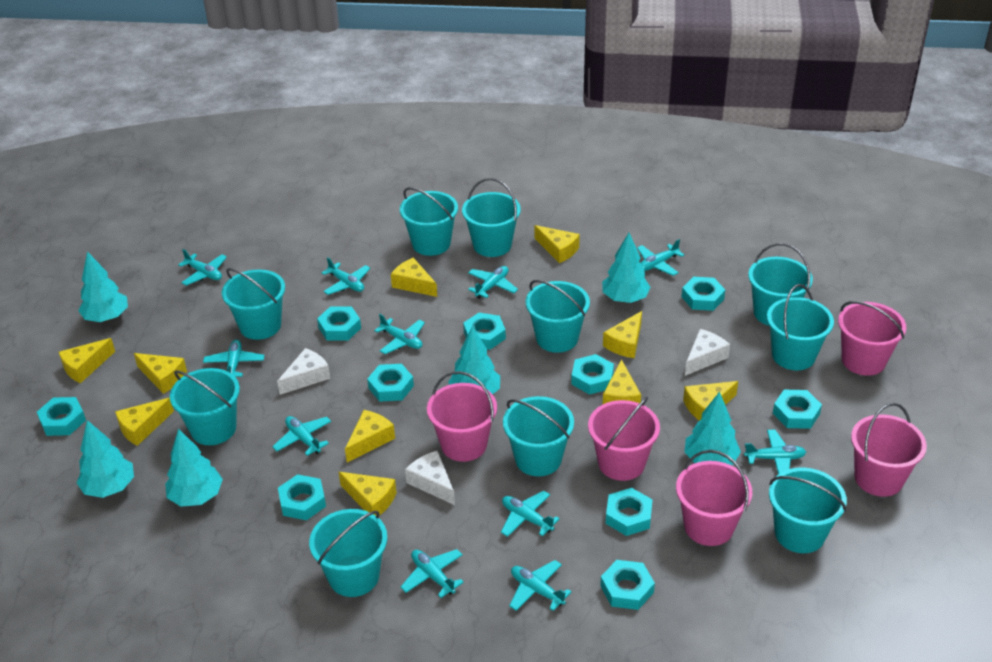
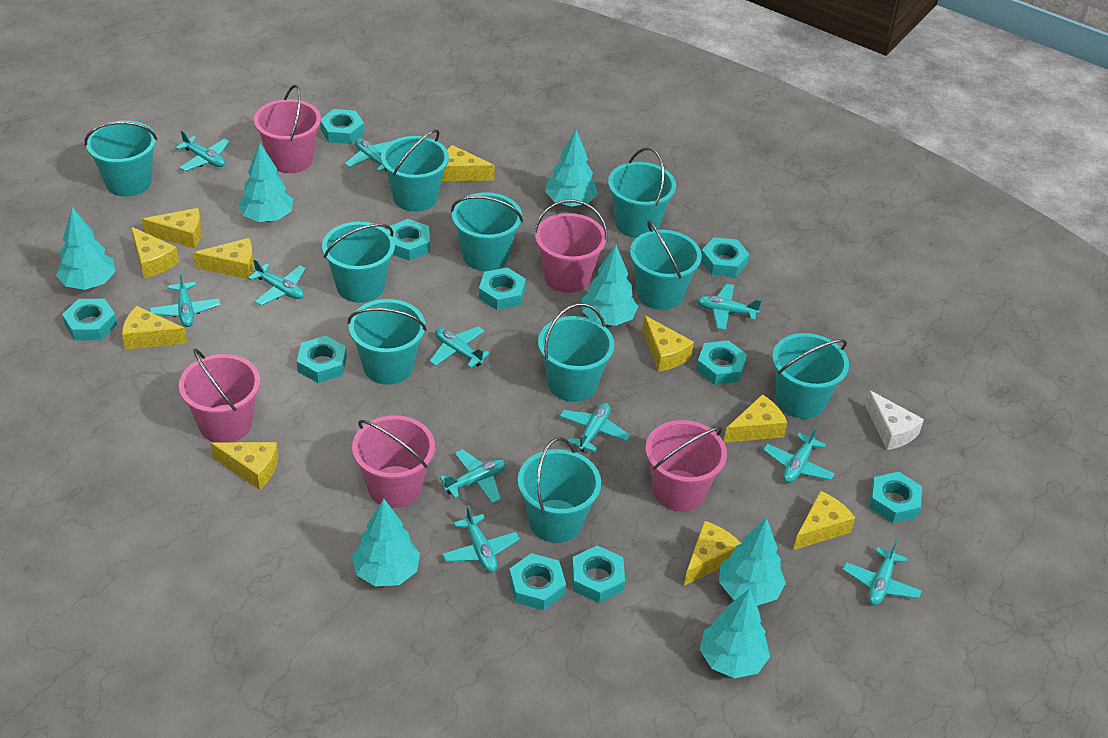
turquoise tree: [77,420,134,498] [78,252,128,322] [165,429,223,507] [448,326,500,395] [602,233,651,303] [685,392,741,465] = 6 -> [56,207,116,290] [238,143,293,222] [352,498,420,586] [545,129,598,207] [582,245,638,326] [700,589,770,678] [719,518,786,606] = 7
white cheese: [277,348,330,395] [405,451,455,505] [685,329,730,376] = 3 -> [865,390,924,450] = 1

